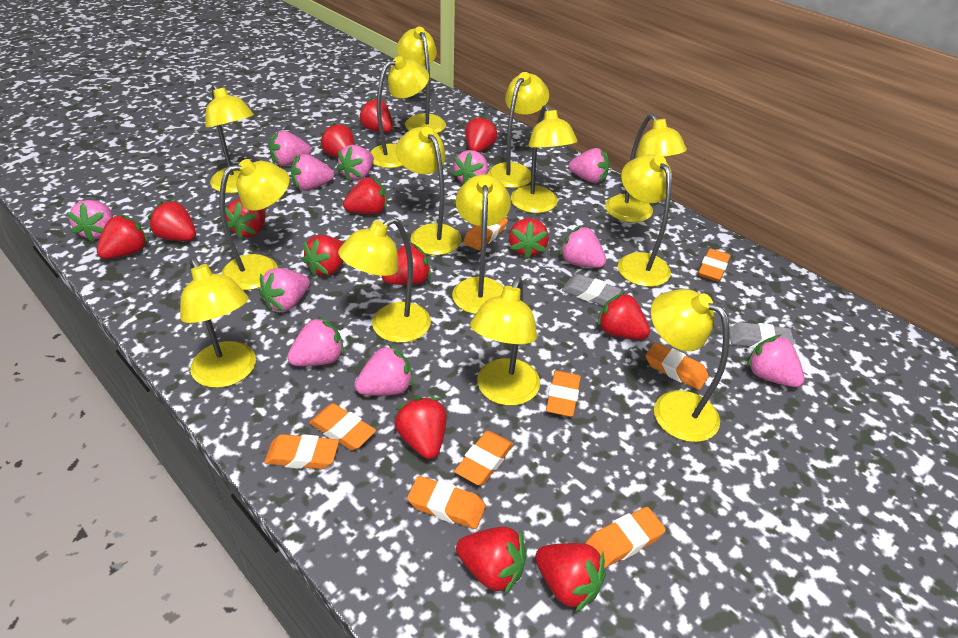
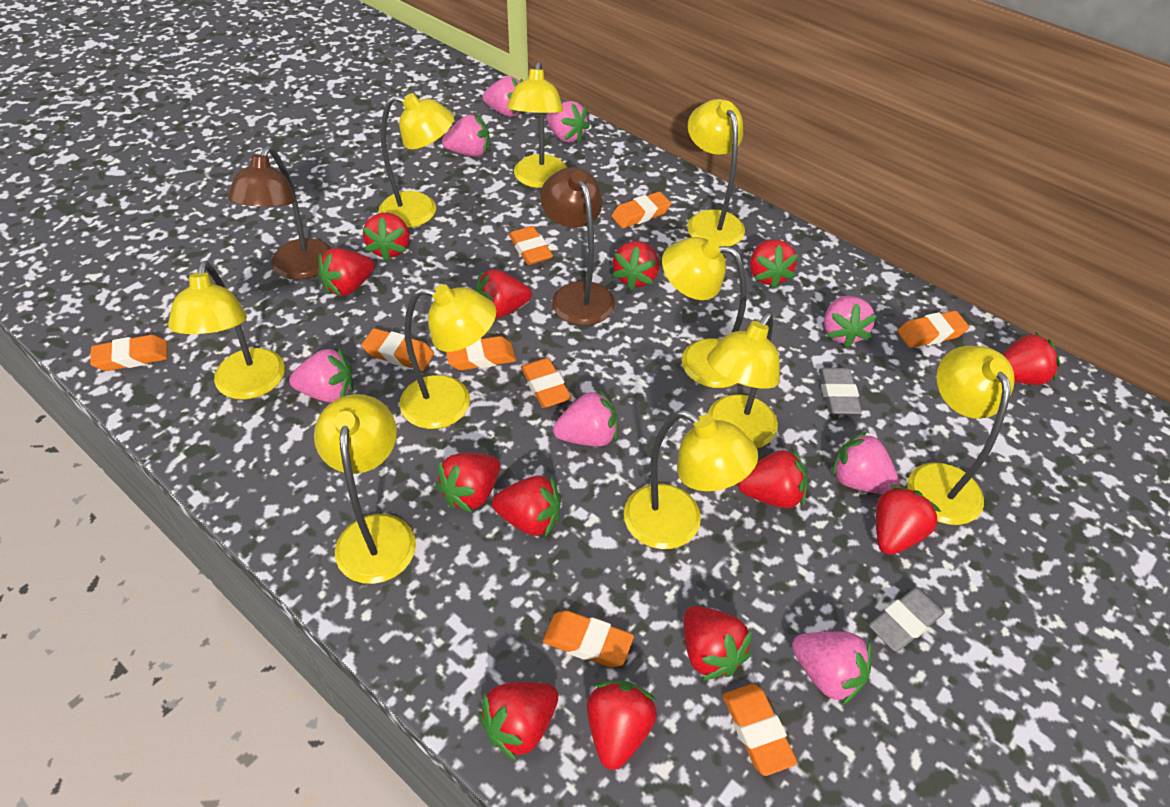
brown lamp: none = 0 -> [228,146,331,280] [540,167,615,325] = 2
pink strawberry: [66,200,113,242] [259,268,310,311] [269,131,311,166] [287,316,344,366] [291,154,334,191] [337,145,374,182] [355,344,413,396] [453,150,488,184] [560,226,607,268] [569,148,609,183] [747,335,805,387] = 11 -> [289,348,353,402] [442,115,490,157] [483,76,524,117] [546,101,590,143] [553,389,618,447] [792,631,872,706] [824,296,877,348] [832,431,900,494] = 8
red strawberry: [97,215,149,259] [148,200,196,241] [225,199,266,239] [302,235,344,277] [320,122,355,158] [343,177,387,214] [358,97,393,132] [382,243,431,285] [395,397,447,459] [456,527,527,595] [465,115,497,152] [509,218,549,259] [535,543,606,612] [597,292,650,340] = 14 -> [318,248,375,296] [362,212,410,261] [436,453,500,513] [475,269,532,319] [479,682,558,761] [492,475,561,537] [587,681,657,770] [612,241,659,290] [683,606,752,680] [737,449,808,508] [750,239,798,289] [876,485,941,555] [1002,332,1060,385] = 13
yellow lamp: [180,257,256,388] [205,83,254,193] [219,159,290,290] [338,217,431,343] [370,56,429,168] [396,127,462,255] [397,27,446,134] [452,174,511,314] [470,277,540,406] [488,72,549,188] [511,105,578,213] [605,114,687,222] [618,154,672,287] [651,289,730,442] = 14 -> [168,261,285,400] [314,394,416,584] [378,93,454,228] [399,284,497,429] [507,61,567,188] [624,410,758,549] [662,237,747,388] [687,99,745,247] [707,313,780,448] [907,346,1015,525] = 10

